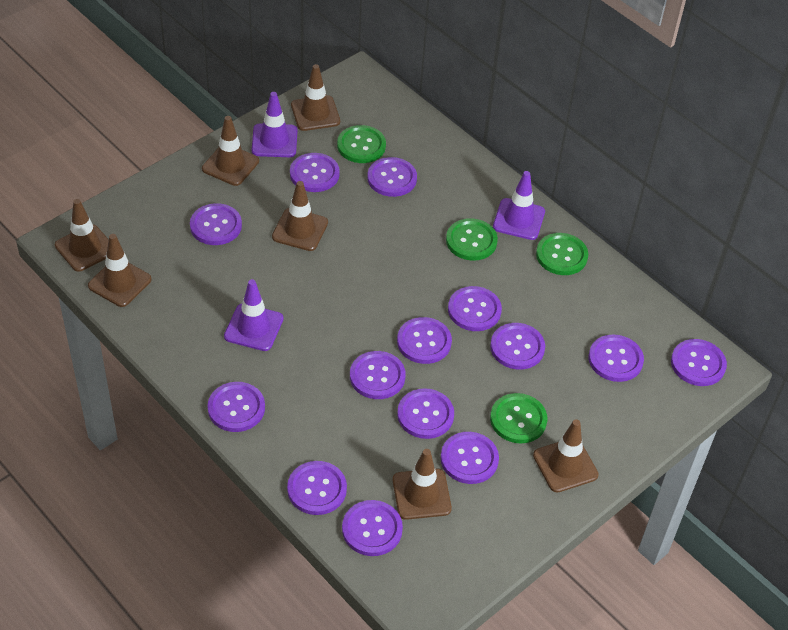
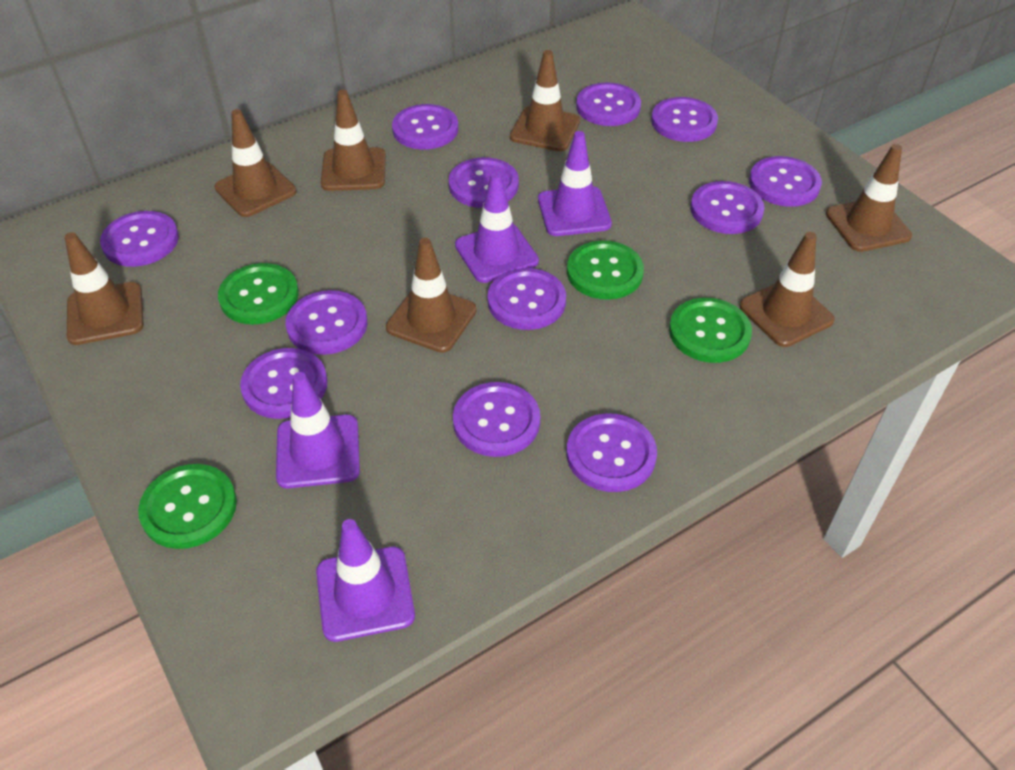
purple button: [190,203,242,245] [207,382,265,432] [287,461,347,515] [290,153,340,192] [342,500,403,556] [350,351,406,399] [367,157,417,197] [397,317,452,364] [397,388,454,439] [441,432,499,484] [448,286,502,331] [490,323,545,370] [588,334,644,382] [671,339,727,386] = 14 -> [100,211,179,267] [240,348,328,419] [286,290,367,355] [392,104,458,150] [449,157,519,208] [453,382,540,457] [488,268,566,330] [567,413,657,492] [576,83,641,126] [651,97,718,142] [690,181,764,234] [749,156,822,207] = 12
purple traffic cone: [224,279,284,351] [252,92,298,157] [493,171,545,240] = 3 -> [276,372,360,488] [316,519,415,642] [455,172,539,283] [538,131,612,236] = 4

